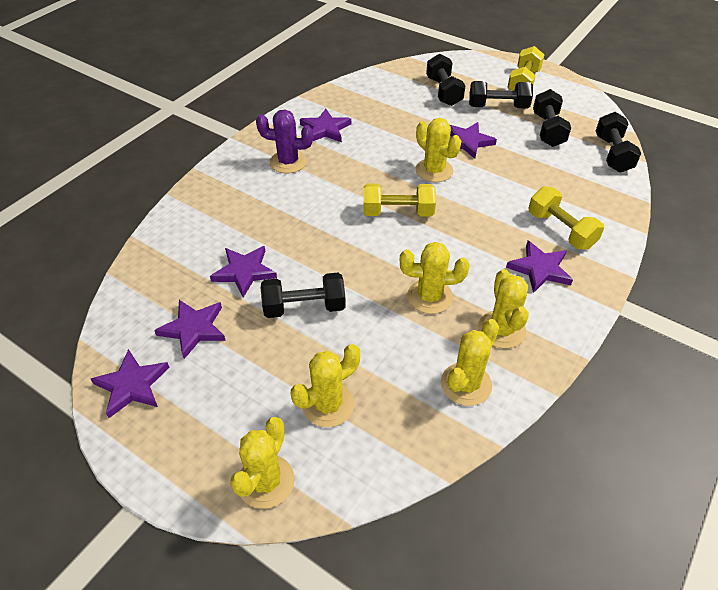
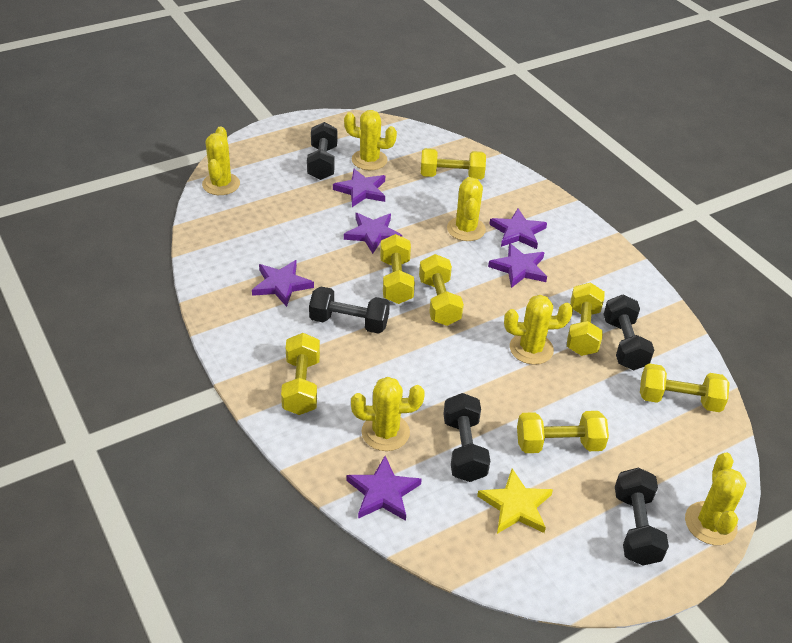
purple cactus: [256,110,313,173] = 1 -> none = 0
yellow dumbbell: [364,184,436,216] [507,46,545,91] [528,186,604,249] = 3 -> [281,333,320,415] [380,234,415,304] [419,254,464,326] [421,148,486,180] [517,411,609,453] [567,282,605,356] [640,364,730,412] = 7
yellow star: none = 0 -> [477,469,553,534] = 1

